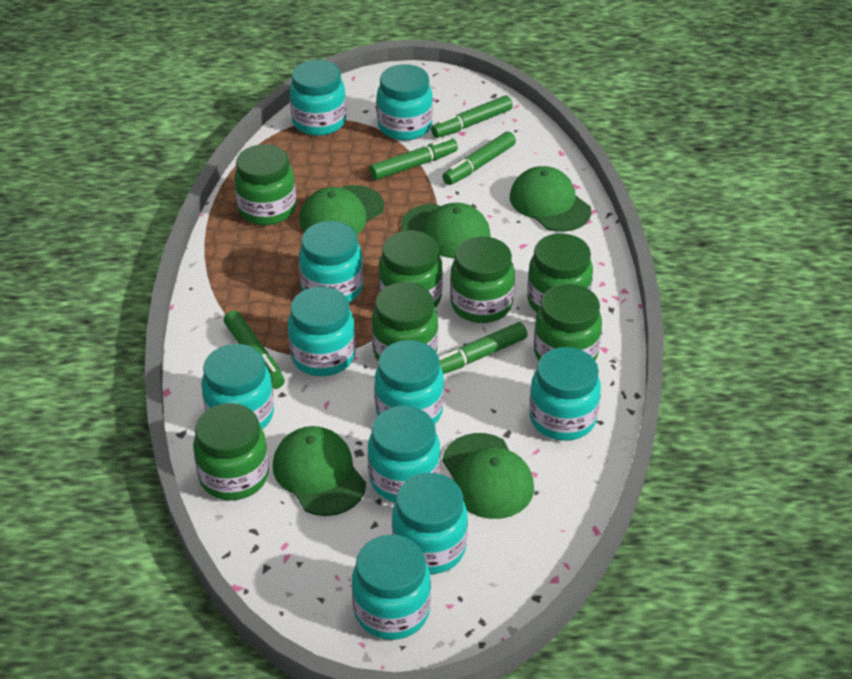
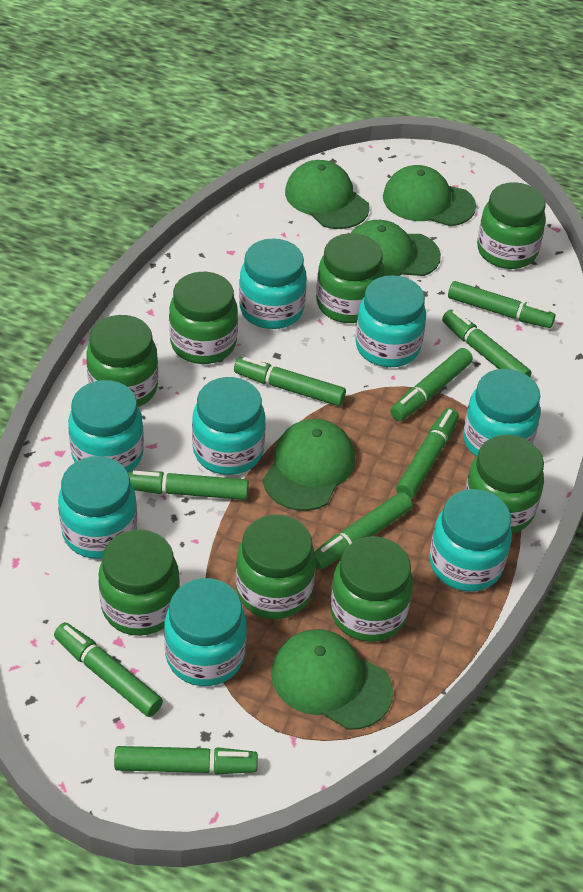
green jar: [193,403,269,500] [234,144,296,225] [372,282,438,361] [379,230,443,308] [450,236,515,323] [527,233,593,313] [534,284,602,361] = 7 -> [86,315,158,407] [98,529,180,636] [169,272,238,364] [236,514,316,619] [316,233,385,323] [330,536,413,642] [465,435,544,534] [477,182,546,269] = 8
green marker: [224,311,285,389] [369,137,458,180] [431,96,513,138] [439,322,528,374] [442,131,516,185] = 5 -> [54,622,163,717] [114,746,258,775] [128,471,249,500] [234,357,346,406] [314,492,413,570] [390,348,473,421] [396,408,459,499] [442,309,531,377] [448,281,556,328] = 9
turquoise jar: [201,344,274,429] [288,287,356,376] [290,60,346,136] [299,221,363,302] [352,534,431,640] [368,406,440,502] [374,340,444,424] [377,64,433,140] [392,473,468,574] [529,347,601,441] = 10 -> [58,456,137,559] [68,380,144,472] [164,578,247,686] [192,377,266,475] [239,238,307,329] [355,275,426,367] [429,489,512,592] [463,369,541,456] = 8

